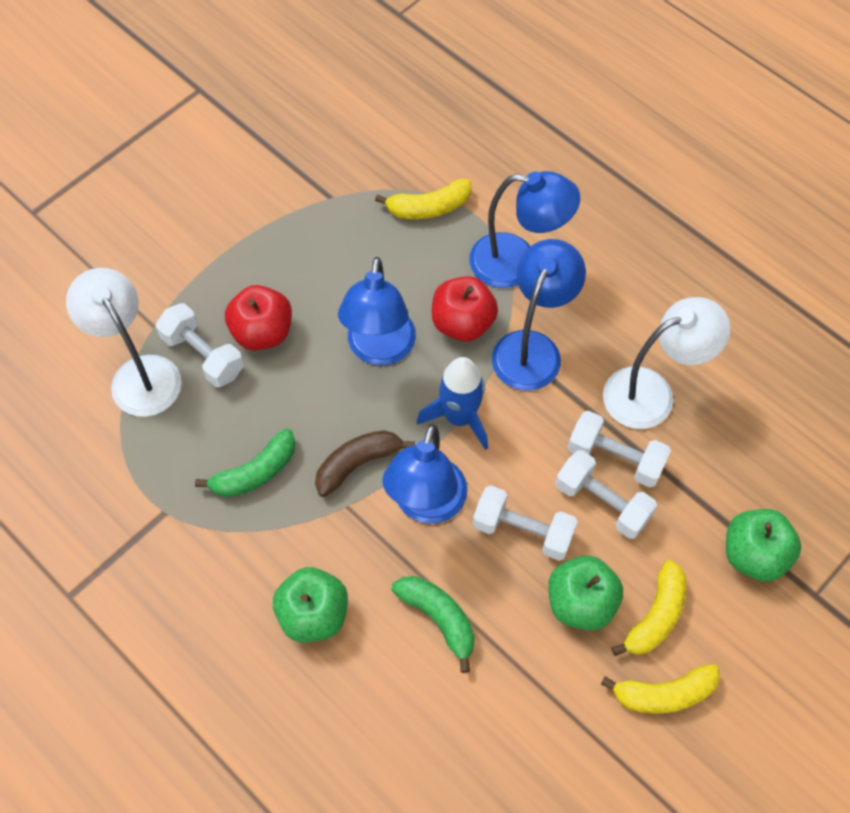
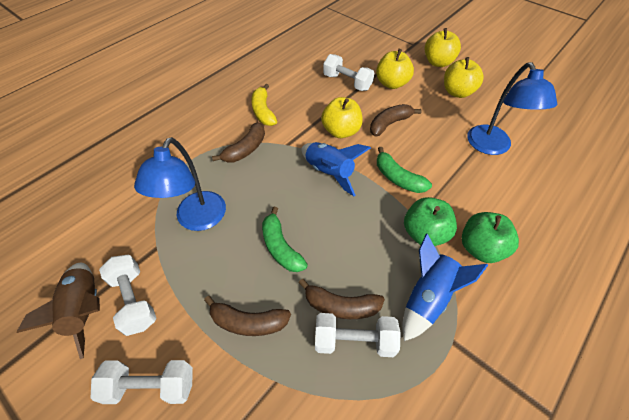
blue lamp: [338,257,416,365] [382,424,468,524] [469,171,580,288] [492,239,586,391] = 4 -> [134,137,226,231] [467,62,557,155] = 2
blue rocket: [417,357,488,450] = 1 -> [302,142,371,196] [402,233,488,341] = 2
brown banana: [315,430,415,497] = 1 -> [204,296,291,336] [212,122,265,162] [299,279,385,319] [370,104,422,136] = 4
brown rocket: none = 0 -> [17,263,100,359] = 1
green apple: [273,567,348,642] [548,555,623,631] [726,509,801,582] = 3 -> [404,197,457,246] [462,212,519,263] = 2
red apple: [225,285,292,350] [432,276,498,341] = 2 -> none = 0
white lamp: [66,268,182,417] [603,297,730,429] = 2 -> none = 0
yellow apple: none = 0 -> [321,97,363,138] [376,49,414,89] [425,28,461,67] [444,57,484,98] = 4
yellow banana: [375,179,471,219] [601,664,720,714] [611,560,687,656] = 3 -> [251,84,277,126] = 1

